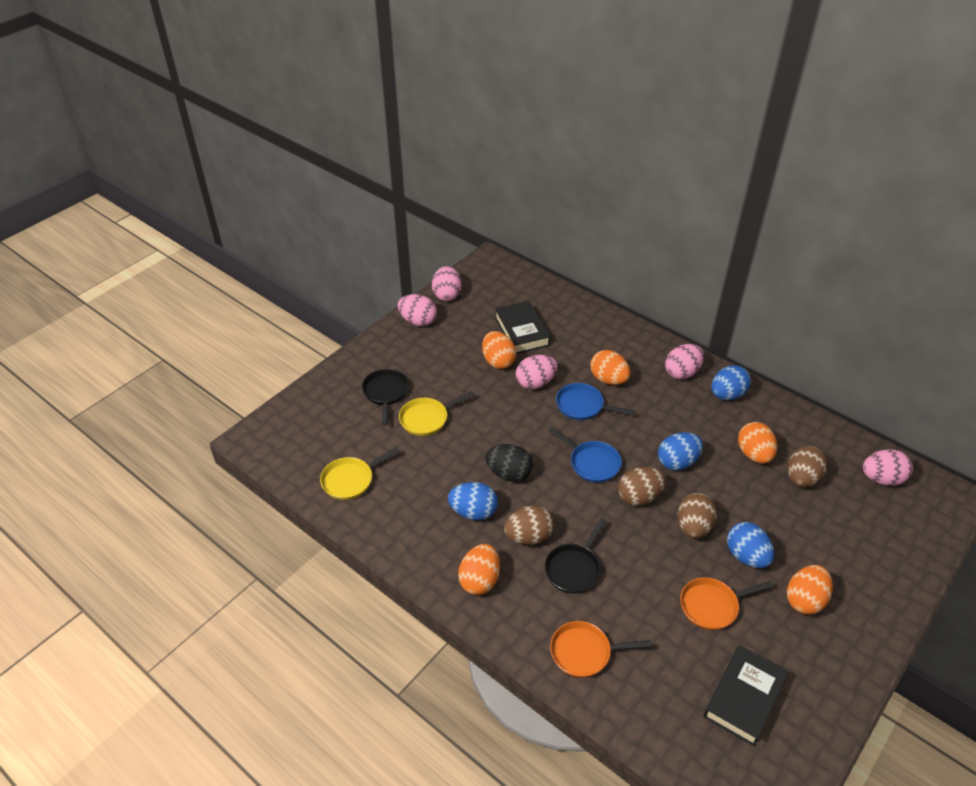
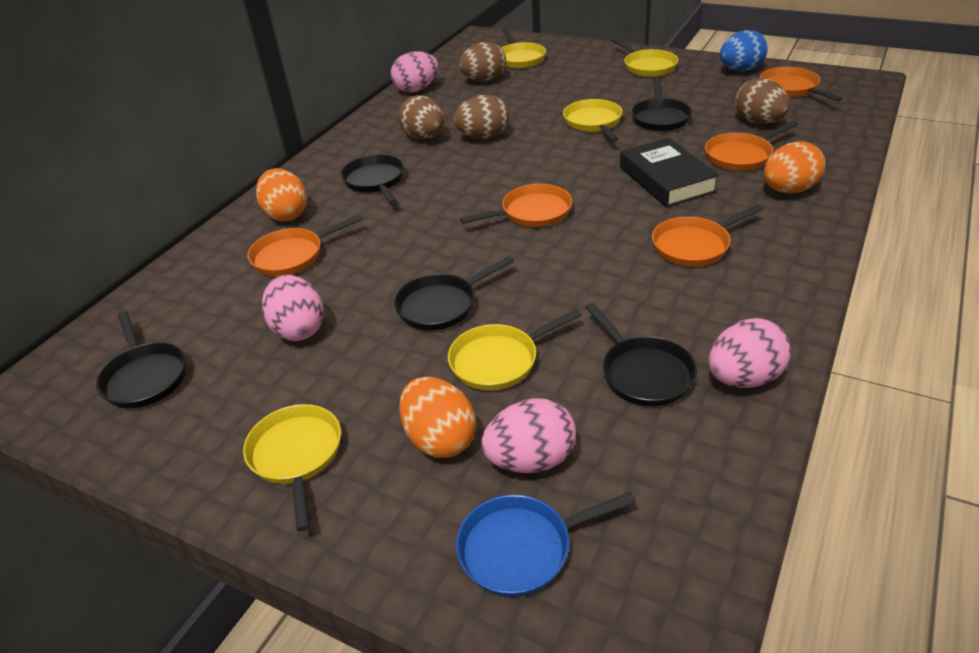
black book: [495,301,551,354] [703,645,788,746] = 2 -> [620,138,719,207] = 1
black egg: [485,444,533,482] = 1 -> none = 0
black pan: [362,369,409,425] [545,518,606,594] = 2 -> [96,312,186,408] [341,155,404,204] [394,256,514,330] [585,303,697,406] [631,77,692,131] = 5
blue egg: [448,482,498,520] [658,432,703,471] [711,365,751,400] [727,522,774,568] = 4 -> [720,30,768,71] = 1
blue pan: [548,427,622,483] [556,383,635,420] = 2 -> [456,492,636,597] = 1
orange egg: [458,544,500,595] [482,331,516,369] [590,350,631,385] [738,422,777,463] [787,565,833,615] = 5 -> [256,168,307,221] [399,377,476,458] [764,141,825,193] = 3
orange pan: [550,621,651,678] [680,577,773,630] = 2 -> [247,214,363,276] [460,184,572,227] [652,204,764,266] [705,121,798,171] [760,67,842,102] = 5
pink egg: [398,294,437,326] [432,266,461,301] [516,355,558,389] [665,344,704,379] [863,449,913,486] = 5 -> [262,275,324,341] [391,51,438,93] [481,399,576,473] [709,318,791,388] = 4
yellow pan: [320,447,399,500] [399,391,474,436] = 2 -> [243,404,341,531] [448,309,582,390] [501,28,546,68] [563,99,622,142] [611,38,678,77] = 5

